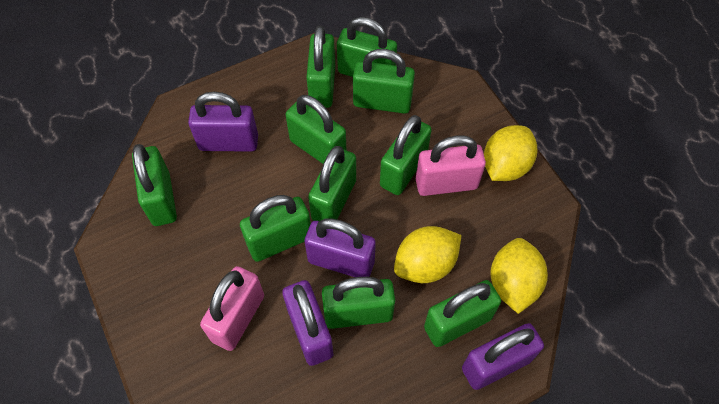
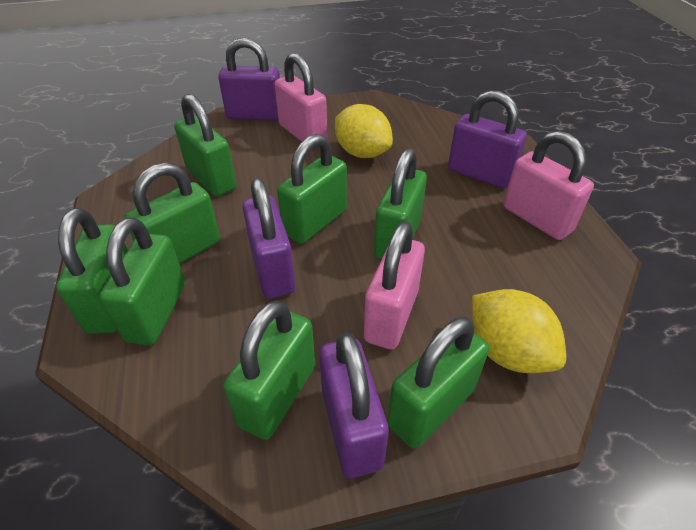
green padlock: [132,144,177,226] [240,195,311,262] [286,95,346,164] [306,26,335,108] [308,146,356,221] [322,277,395,329] [337,17,397,77] [353,49,415,114] [380,115,432,195] [424,280,501,347] = 10 -> [56,208,128,334] [99,217,185,345] [124,163,220,264] [174,94,237,197] [224,300,315,440] [277,134,347,244] [374,148,427,259] [387,317,489,449] = 8
pink padlock: [200,266,264,351] [416,135,486,196] = 2 -> [274,53,327,142] [364,222,425,350] [504,131,594,240] = 3
yellow lemon: [394,226,461,283] [484,125,537,181] [490,238,548,314] = 3 -> [335,104,393,158] [472,289,566,373] = 2

